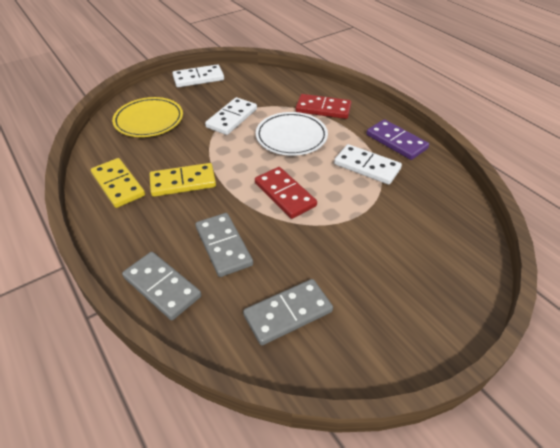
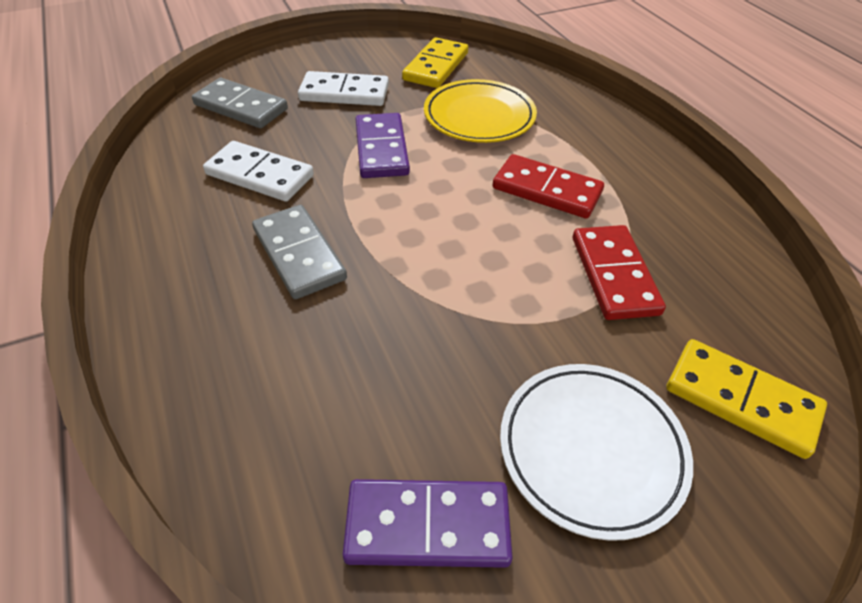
grey domino: [122,252,201,320] [195,213,253,277] [243,279,333,345] = 3 -> [192,78,288,128] [252,205,347,299] = 2
purple domino: [366,119,429,160] = 1 -> [343,479,513,568] [356,113,410,178] = 2
white domino: [172,64,224,87] [205,97,257,135] [334,144,402,185] = 3 -> [203,141,314,202] [298,71,389,106] = 2

